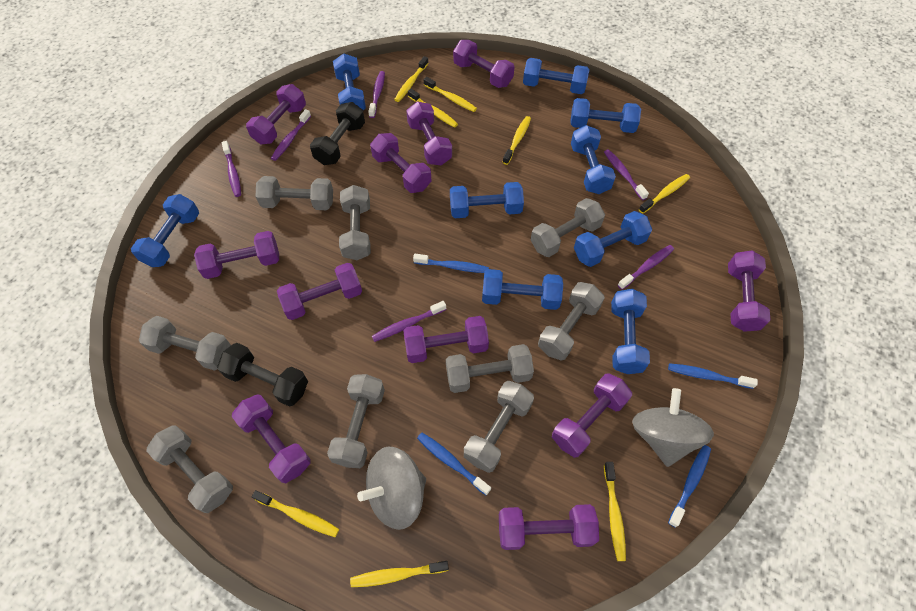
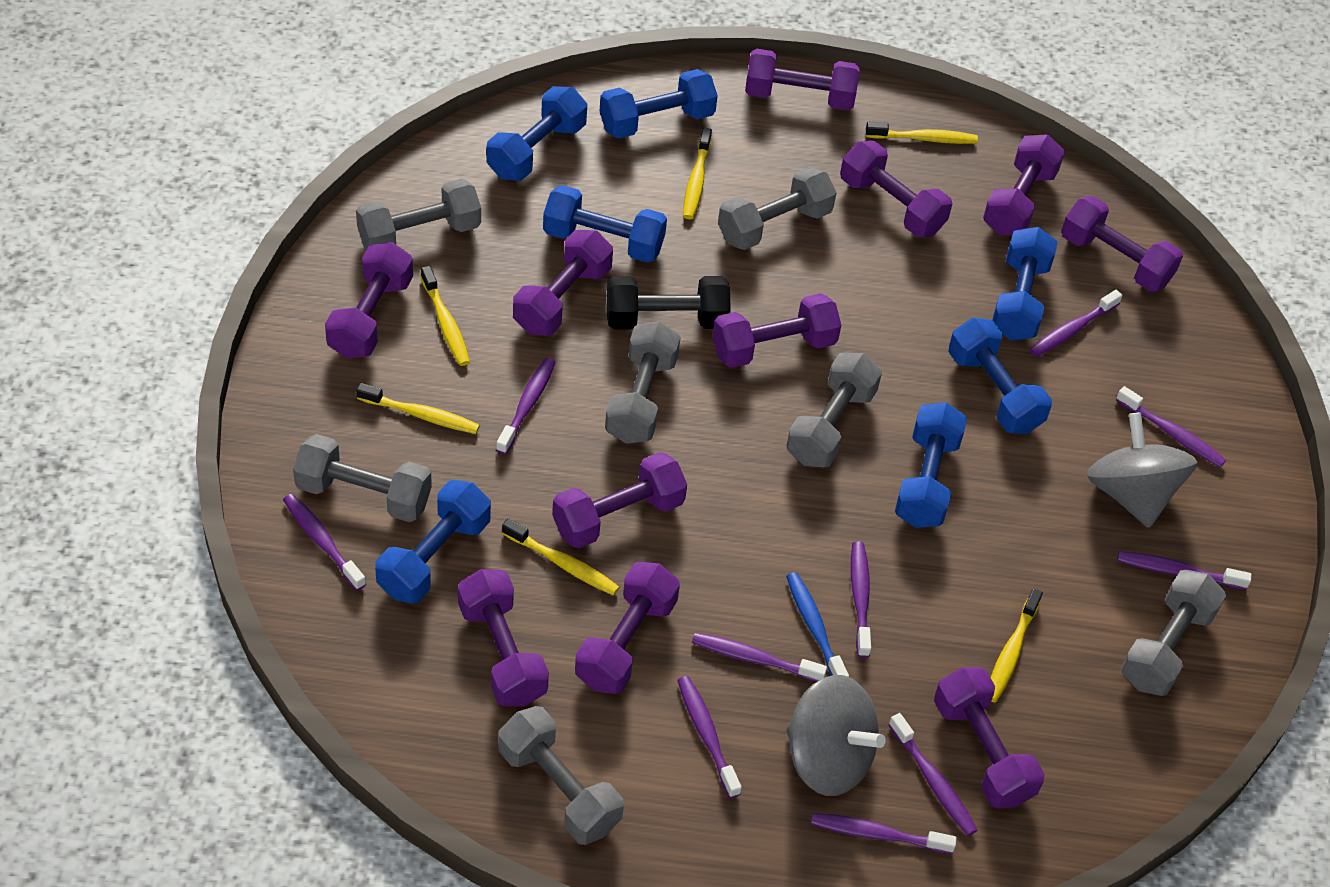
black dumbbell: [217,343,308,407] [310,102,365,165] = 2 -> [607,276,731,330] = 1
blue dumbbell: [131,194,199,267] [333,54,366,110] [450,182,524,218] [482,269,563,310] [523,58,589,94] [570,98,641,133] [571,125,616,194] [574,211,652,267] [611,289,650,374] = 9 -> [375,480,491,604] [487,86,587,181] [543,185,667,263] [600,69,718,138] [895,402,967,528] [948,318,1052,434] [992,227,1058,340] = 7
blue toothbrush: [413,254,489,273] [417,433,491,495] [668,363,758,389] [668,445,711,528] = 4 -> [786,572,849,677] = 1
grey dumbbell: [139,316,231,371] [146,425,233,513] [255,176,333,210] [327,374,385,468] [339,185,371,260] [446,344,534,393] [464,381,534,473] [531,198,605,257] [538,282,605,361] = 9 -> [293,434,432,522] [356,179,481,250] [498,706,624,845] [605,321,681,444] [718,167,837,250] [786,352,882,467] [1121,570,1226,696] = 7
purple toothbrush: [222,141,241,197] [271,109,311,161] [368,71,385,118] [372,301,446,342] [604,149,649,200] [618,245,674,290] = 6 -> [283,494,366,591] [496,358,555,454] [678,676,742,798] [692,633,827,682] [811,813,957,854] [851,541,871,658] [889,713,977,836] [1029,290,1122,357] [1116,386,1226,467] [1117,551,1251,590] = 10
yellow toothbrush: [252,490,339,537] [350,561,449,587] [394,56,428,102] [408,89,458,128] [424,77,477,112] [503,116,531,165] [604,462,626,561] [639,174,690,214] = 8 -> [356,383,480,434] [421,266,470,366] [502,518,619,596] [683,128,712,219] [866,122,978,144] [990,588,1043,702] = 6

